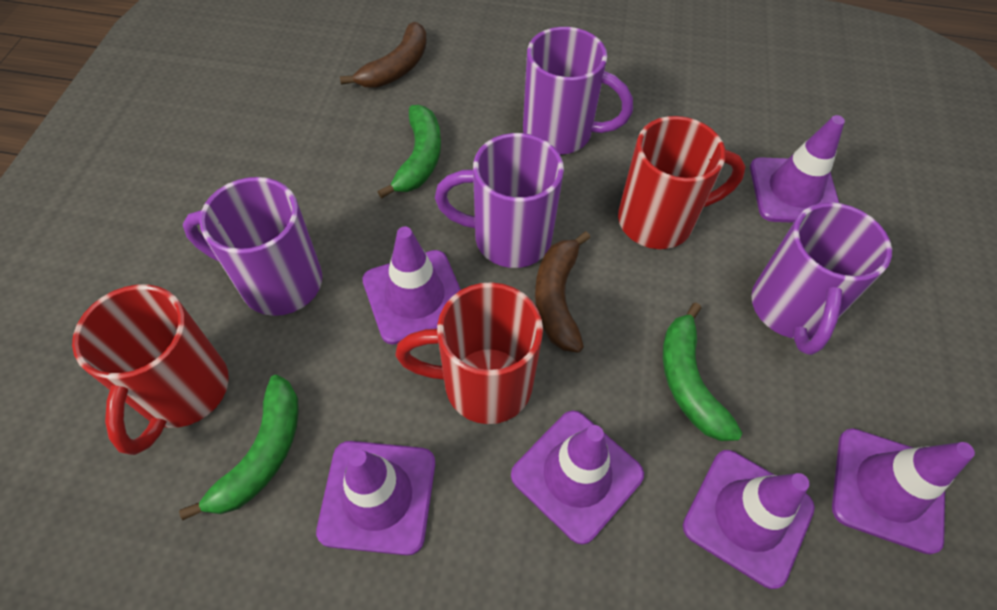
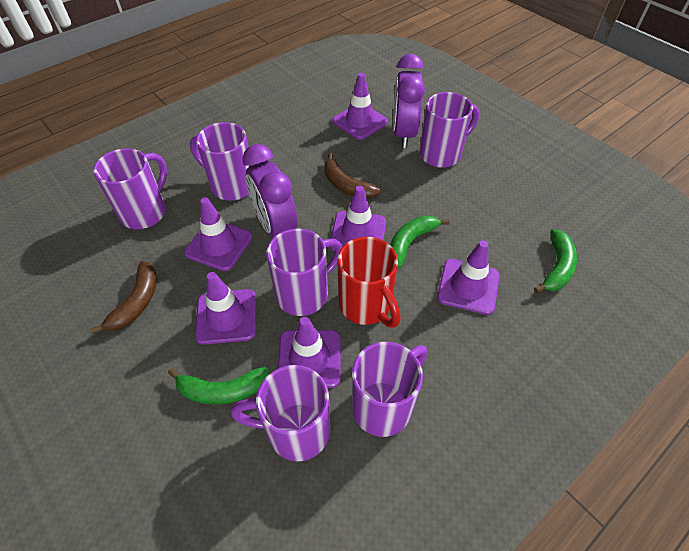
purple clock: none = 0 -> [243,144,297,237] [393,54,425,148] = 2
purple mug: [183,177,322,316] [435,133,564,268] [523,27,633,155] [751,202,892,355] = 4 -> [93,148,167,229] [190,122,252,201] [231,365,330,462] [266,228,342,316] [352,342,427,437] [419,92,479,168] = 6
red mug: [72,285,229,455] [395,282,543,424] [618,116,746,249] = 3 -> [337,237,401,328] = 1

